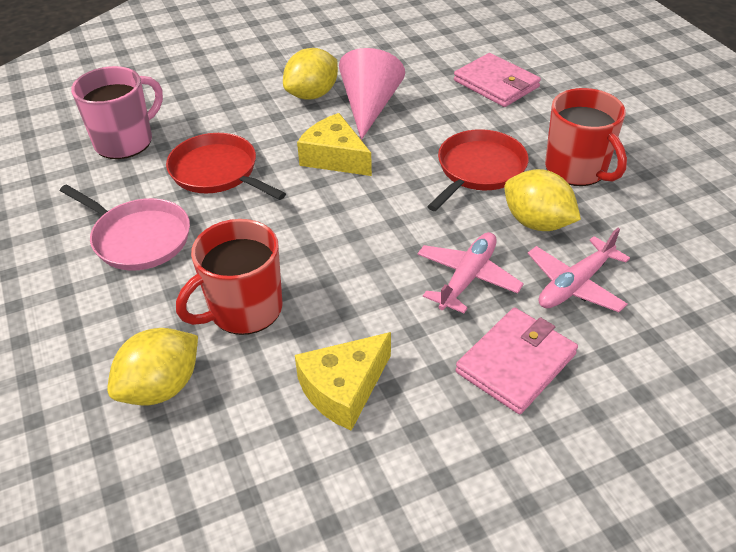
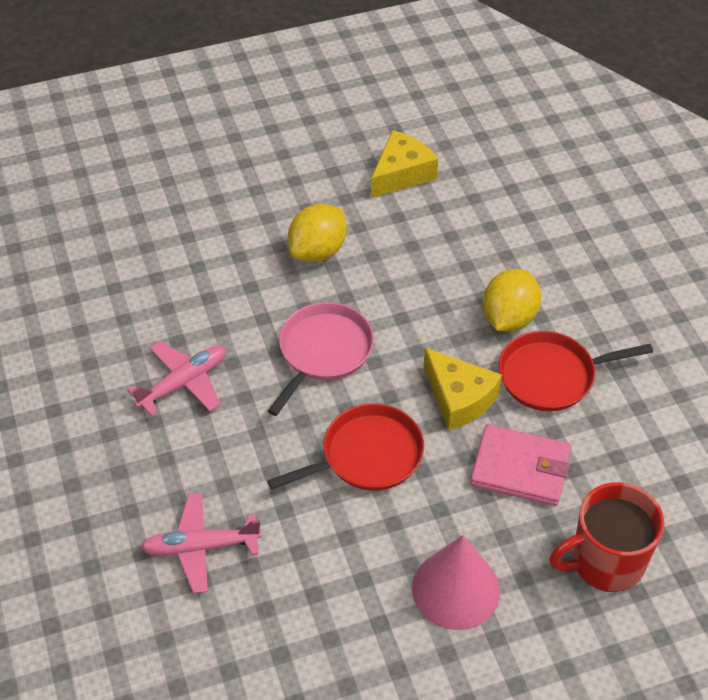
pink mug: [71,66,163,159] = 1 -> none = 0
pink wallet: [454,53,541,107] [456,307,578,414] = 2 -> [470,424,571,506] = 1
red mug: [176,219,283,335] [545,88,627,186] = 2 -> [549,482,665,592] = 1
yellow lemon: [107,328,198,405] [283,48,338,100] [504,169,581,231] = 3 -> [288,204,346,262] [483,269,541,332] = 2

